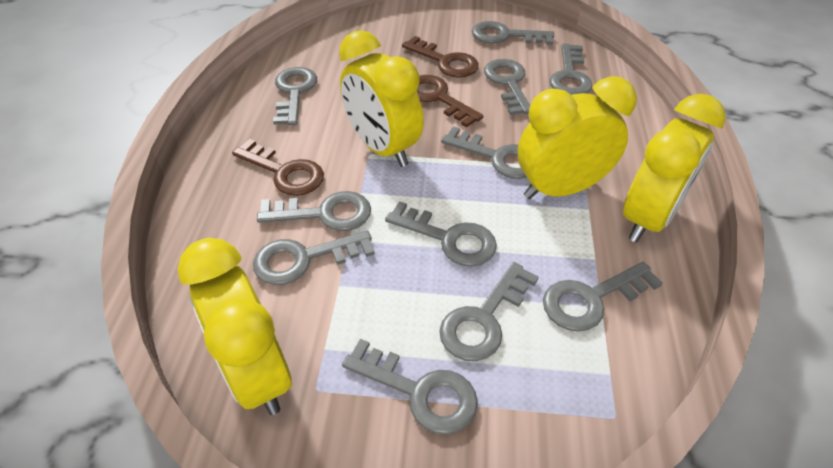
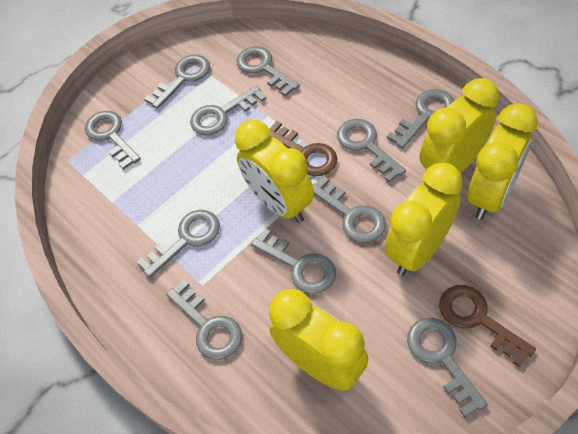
brown key: [232,139,324,196] [402,36,479,78] [417,75,483,128] = 3 -> [269,121,337,176] [439,285,536,367] = 2
yellow clock: [177,238,292,415] [339,30,424,167] [518,76,637,199] [623,94,726,243] = 4 -> [235,120,314,223] [269,289,368,391] [385,163,463,276] [420,78,499,173] [468,103,538,220] = 5

